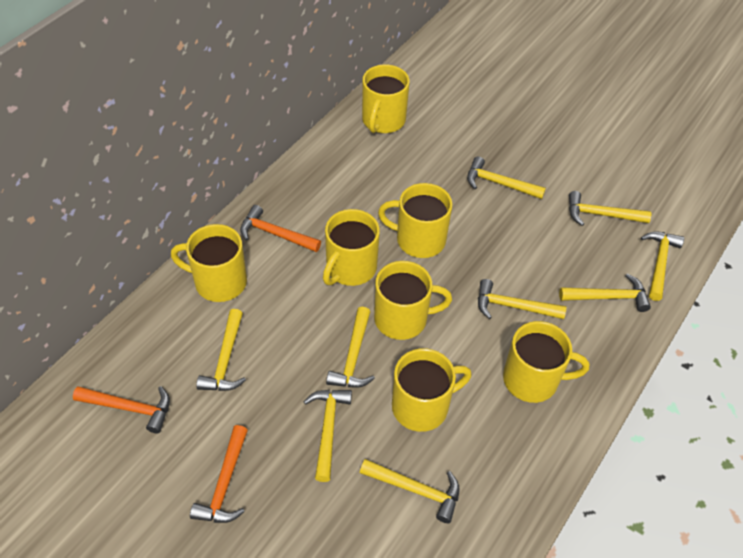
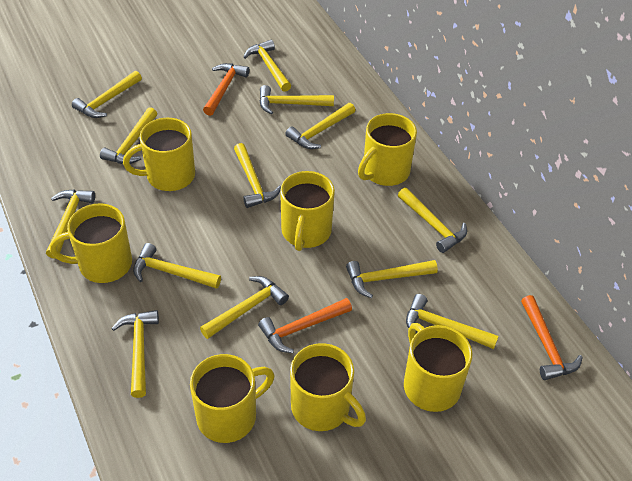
yellow hammer: [196,309,246,391] [304,390,352,482] [326,307,375,388] [360,459,460,523] [467,157,546,199] [478,279,567,319] [559,274,651,312] [569,191,651,226] [641,231,684,301] = 9 -> [46,190,95,259] [72,71,142,118] [100,107,157,164] [111,310,159,398] [133,243,221,289] [200,276,289,339] [234,143,281,208] [244,40,291,92] [259,85,334,114] [286,103,355,149] [346,260,438,298] [398,188,467,253] [406,294,499,349] = 13

